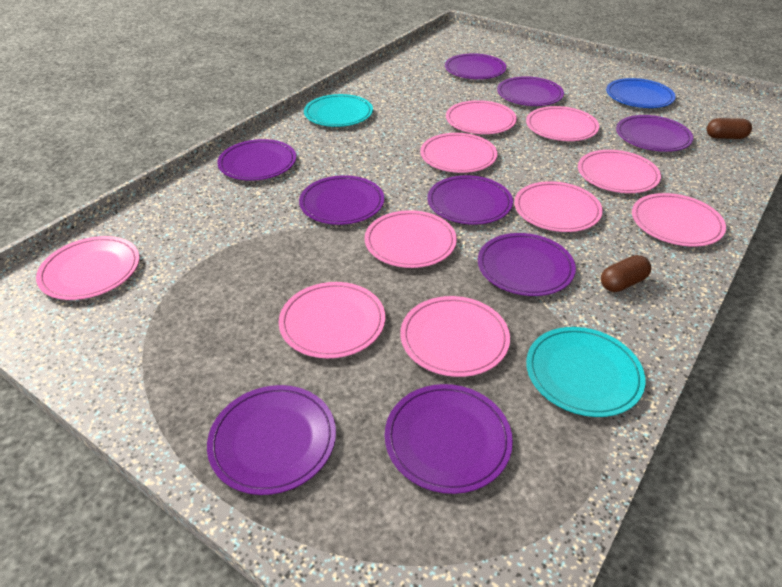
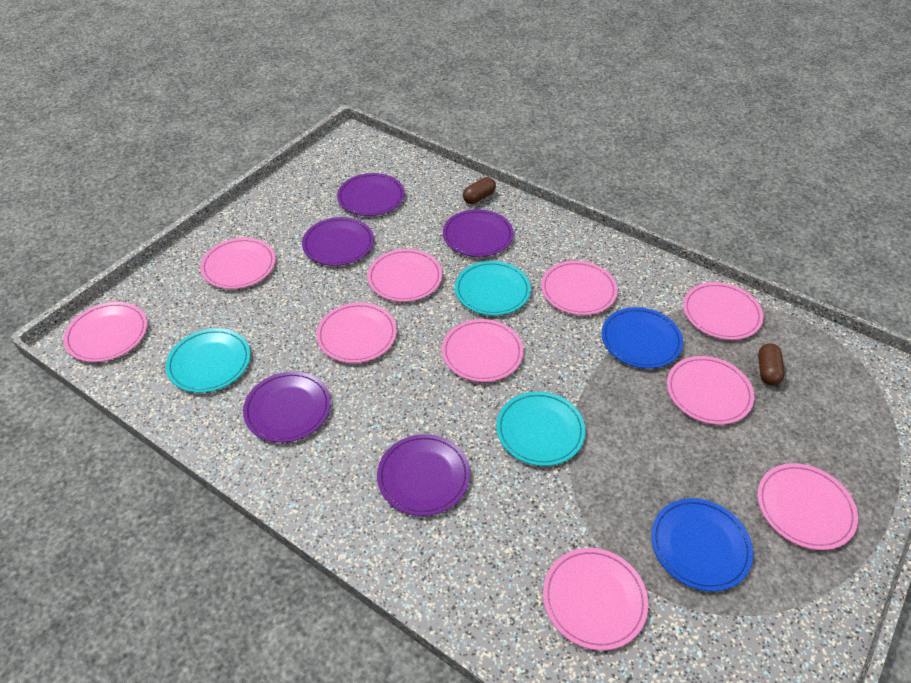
blue plate: [606,78,676,108] = 1 -> [602,307,683,369] [651,498,753,591] = 2
purple plate: [207,385,336,495] [217,139,296,181] [299,175,384,225] [385,384,513,494] [427,175,513,225] [445,53,506,79] [478,233,576,296] [497,76,564,106] [616,115,693,152] = 9 -> [243,371,331,443] [302,217,374,266] [337,173,405,216] [377,434,470,516] [443,209,514,257] = 5
turquoise plate: [304,94,373,127] [526,327,645,417] = 2 -> [166,328,250,393] [455,261,531,316] [496,392,586,466] = 3

